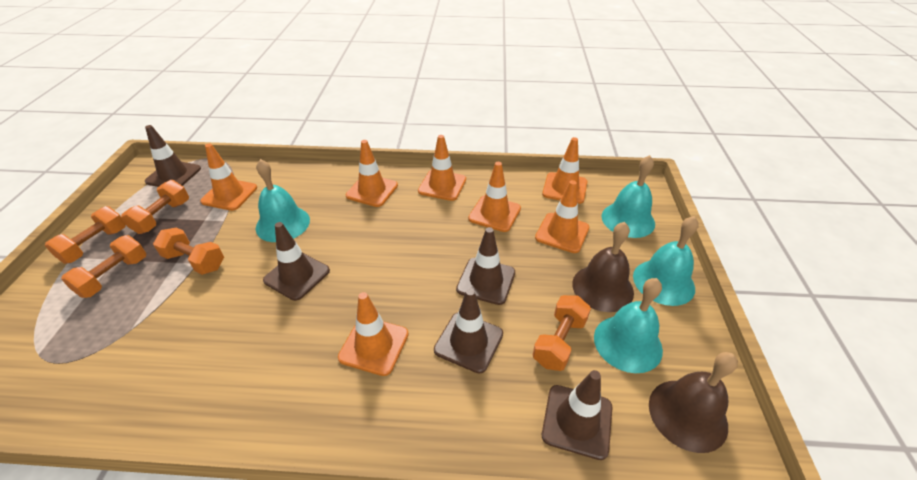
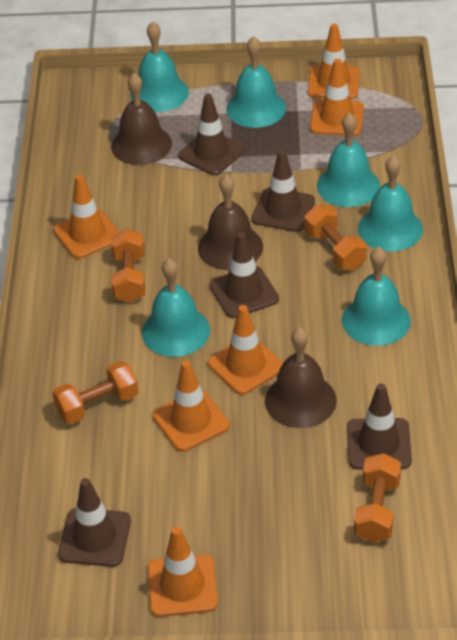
brown bell: [572,222,634,312] [649,352,738,453] = 2 -> [111,73,172,165] [198,174,263,270] [265,327,337,428] = 3
orange dumbbell: [45,206,126,264] [61,235,147,298] [121,180,189,234] [153,228,224,275] [533,295,591,371] = 5 -> [52,361,138,424] [111,229,145,303] [304,205,367,270] [354,453,401,543] = 4
orange traffic cone: [200,143,257,211] [338,292,409,376] [346,140,398,207] [418,135,466,201] [468,162,521,232] [535,180,589,253] [542,137,587,204] = 7 -> [53,174,119,259] [148,527,218,617] [153,360,230,451] [208,305,283,395] [308,24,360,99] [310,59,364,136] = 6
turquoise bell: [256,159,310,242] [594,278,663,373] [602,155,655,238] [633,216,699,306] = 4 -> [130,22,189,112] [142,258,210,357] [226,36,286,128] [317,112,380,207] [342,247,411,346] [358,155,423,252] = 6

